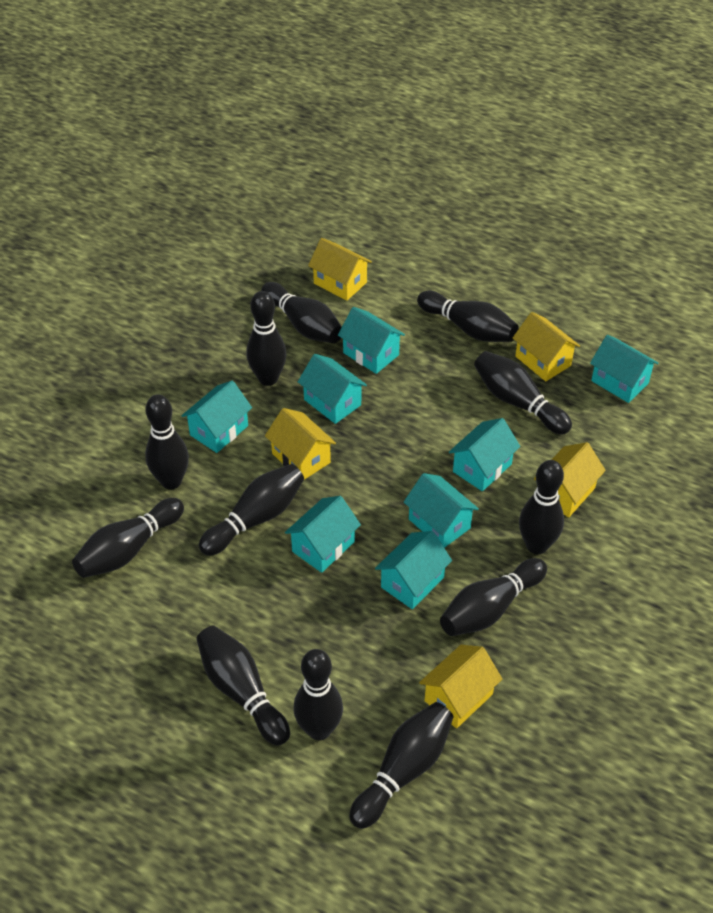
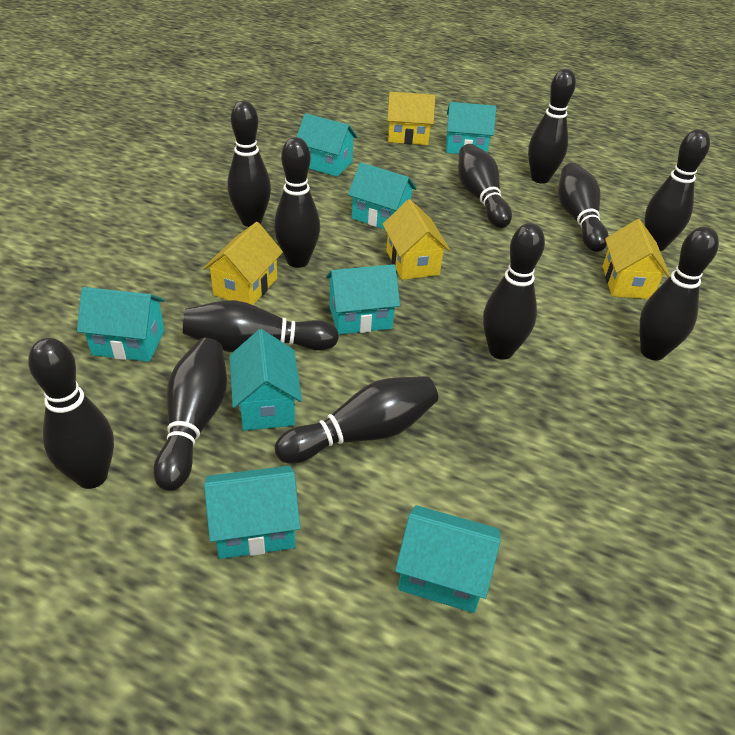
yellow house: [265,408,336,480] [308,238,372,301] [419,645,502,728] [513,312,580,381] [534,442,606,517] = 5 -> [203,222,283,305] [382,200,450,280] [387,92,436,145] [603,219,670,299] = 4

